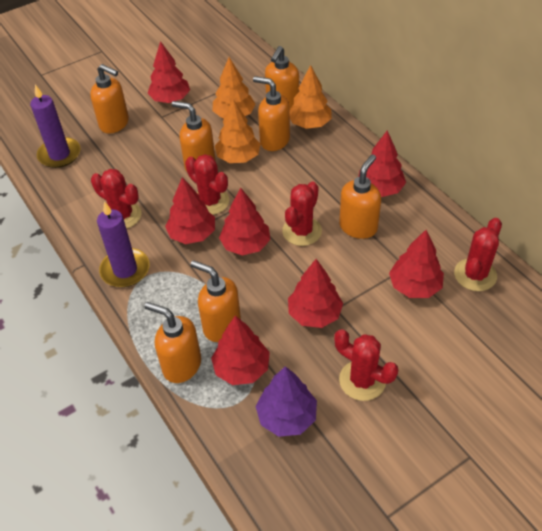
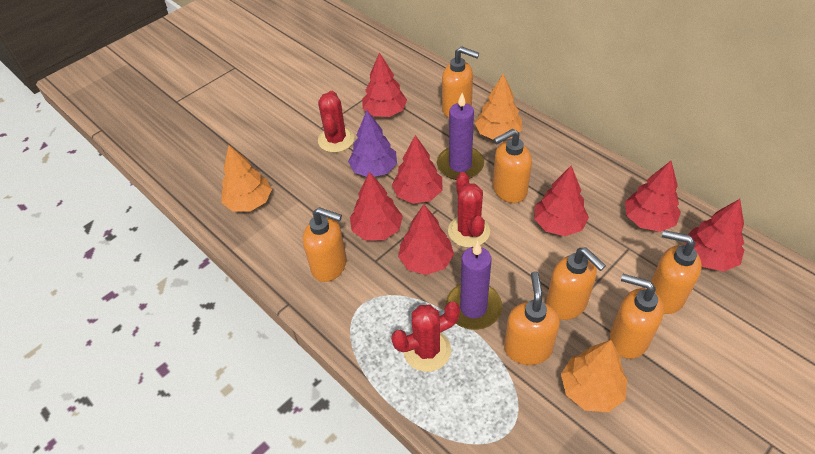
red cactus: [91,169,141,229] [185,154,229,215] [282,181,322,246] [334,329,399,401] [454,218,502,291] = 5 -> [318,91,354,153] [391,302,460,372] [448,172,490,248] = 3

